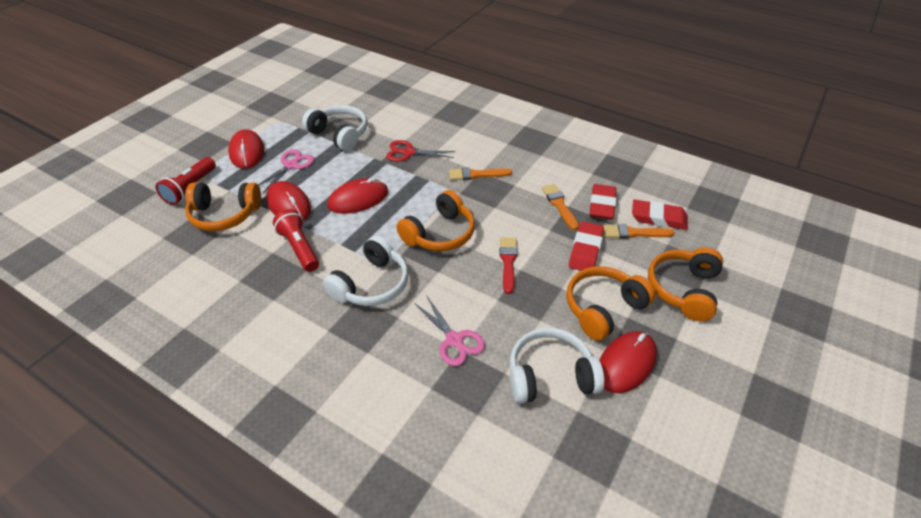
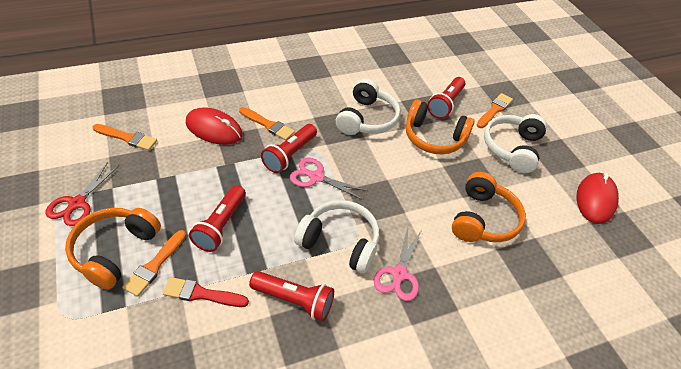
orange brush: [449,167,512,180] [542,184,579,230] [603,224,675,239] = 3 -> [93,124,157,151] [122,230,186,297] [239,107,295,141] [477,93,513,128] = 4
orange headphones: [185,182,261,231] [397,190,475,251] [566,266,656,341] [648,247,723,321] = 4 -> [65,208,161,290] [406,100,475,154] [452,172,526,242] = 3
red eraser: [569,221,604,271] [589,184,616,220] [632,199,688,230] = 3 -> none = 0
red flashlight: [156,157,216,205] [273,209,319,272] = 2 -> [189,185,246,252] [249,271,334,321] [261,124,317,173] [427,77,466,119] = 4
red mouse: [228,129,264,169] [266,181,311,221] [327,178,388,214] [599,331,657,393] = 4 -> [186,107,243,145] [577,173,619,224] = 2

